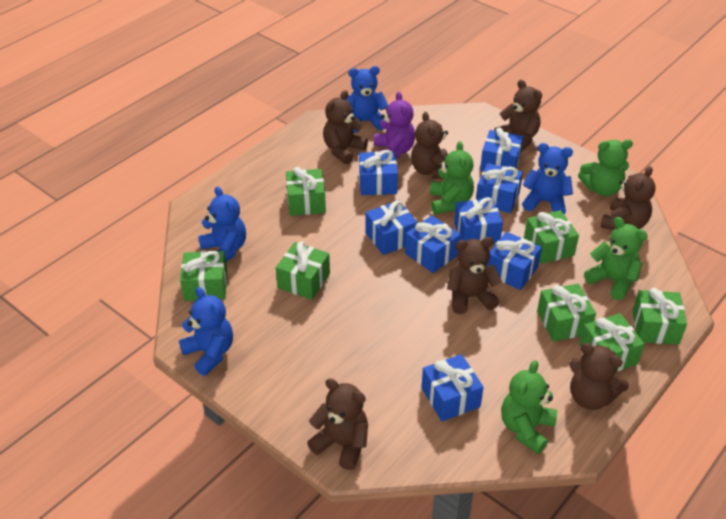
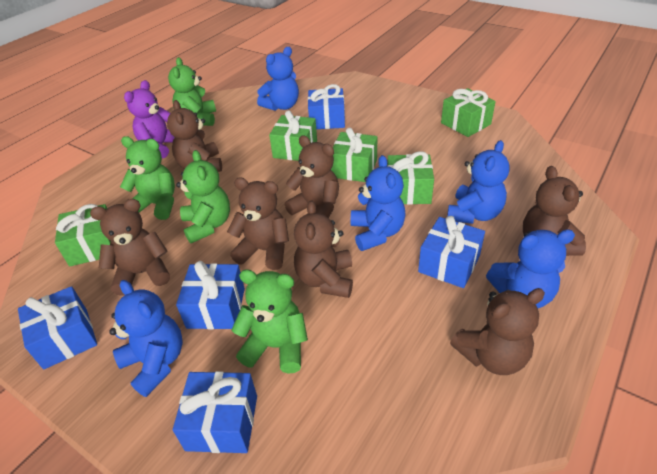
blue gift: [359,150,398,195] [365,200,418,255] [405,216,461,273] [421,354,484,421] [454,197,503,244] [476,163,523,213] [480,127,523,171] [487,232,542,290] = 8 -> [18,286,97,370] [173,371,257,453] [176,261,245,329] [308,84,345,129] [418,216,485,288] = 5
blue teddy bear: [179,287,233,376] [198,186,246,262] [346,66,388,133] [522,143,573,214] = 4 -> [109,280,183,397] [257,47,299,111] [351,155,406,251] [447,140,510,224] [486,230,575,308] = 5
green gift: [180,251,227,301] [276,242,330,300] [286,167,326,216] [524,210,579,264] [537,283,596,342] [579,313,645,371] [632,288,687,345] = 7 -> [55,204,111,267] [269,110,317,161] [331,128,377,182] [387,151,434,205] [441,88,496,137] = 5

